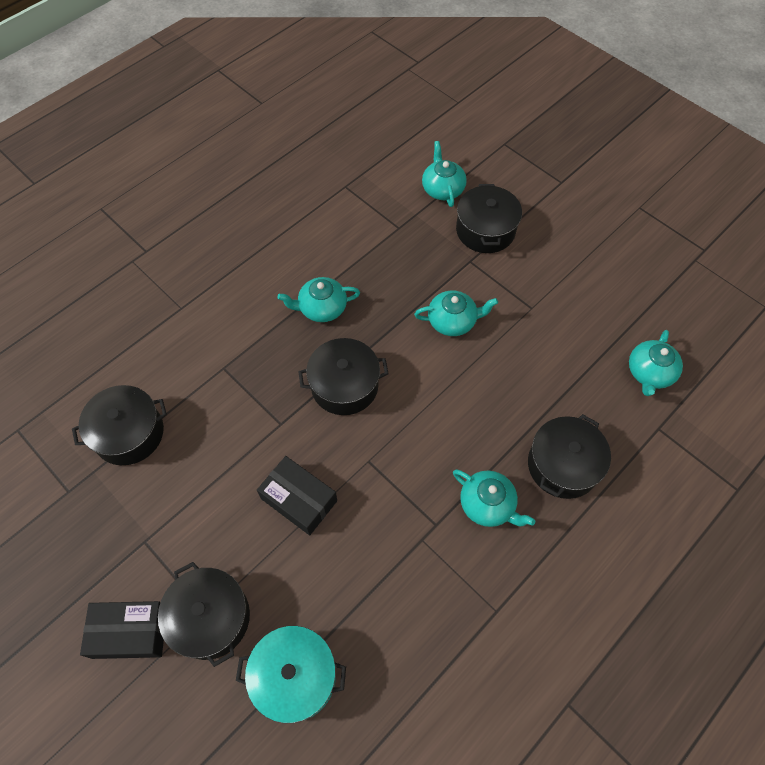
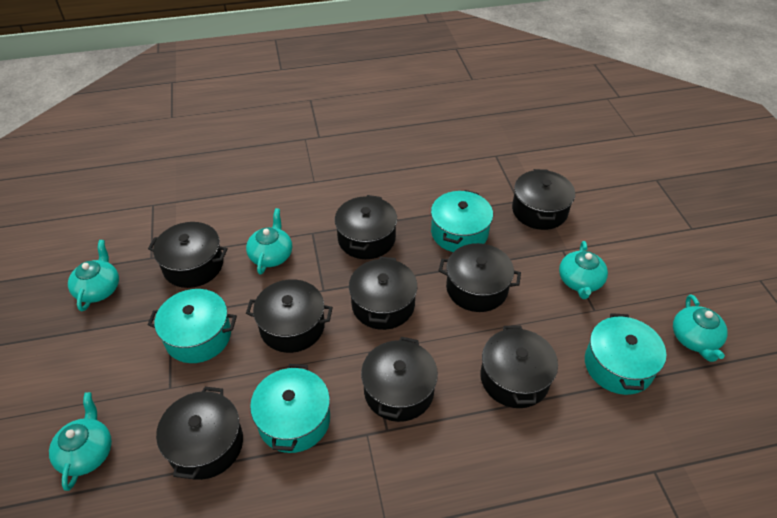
black box: [80,601,164,659] [257,456,337,535] = 2 -> none = 0
black pot: [72,385,167,465] [158,562,250,667] [298,338,389,415] [456,184,522,253] [528,414,611,499] = 5 -> [148,222,228,288] [156,387,243,480] [246,279,333,353] [335,195,397,259] [349,257,417,330] [361,337,438,422] [439,243,521,312] [480,325,558,408] [512,169,575,230] = 9
turquoise pot: [236,626,346,723] = 1 -> [148,289,237,363] [250,364,330,453] [431,190,493,252] [585,313,666,395] = 4

